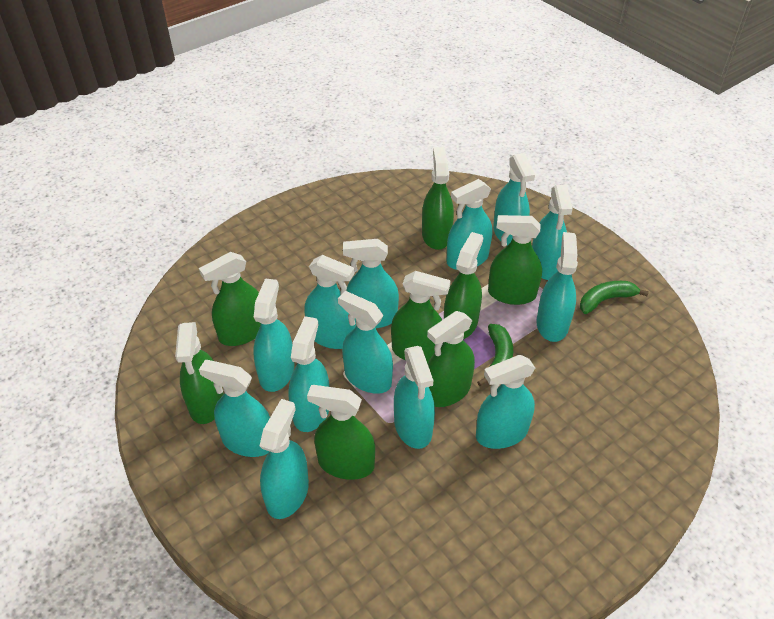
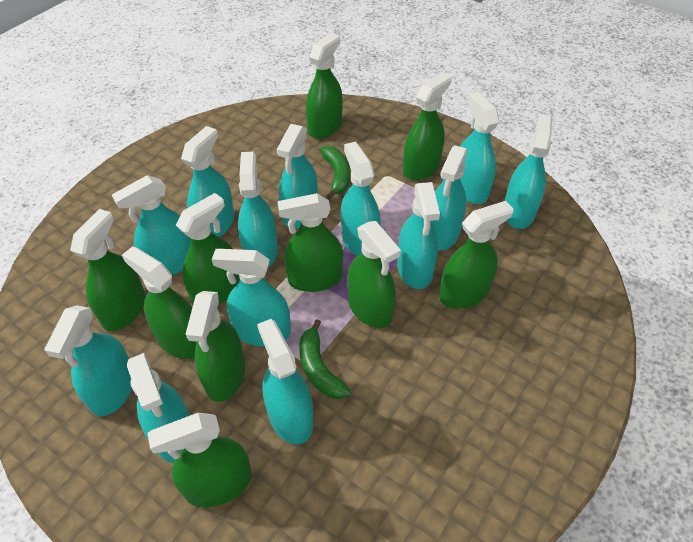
green spray bottle: [175,322,224,424] [199,252,261,346] [307,385,375,480] [391,271,451,364] [422,147,454,250] [427,311,475,407] [444,232,483,339] [488,215,542,305] = 8 -> [70,209,146,331] [122,246,196,359] [147,413,252,507] [176,193,240,305] [186,291,245,402] [278,193,343,292] [306,33,343,139] [347,221,401,328] [403,73,451,180] [439,201,514,309] = 10

